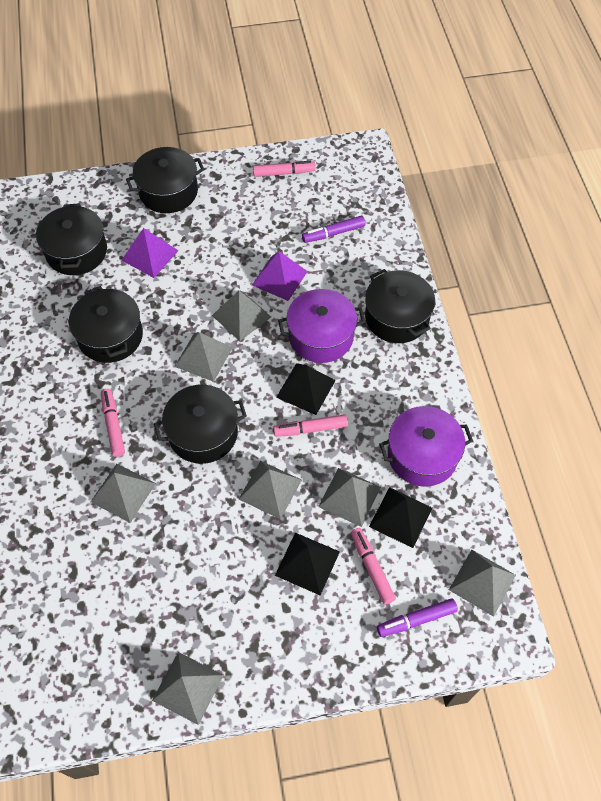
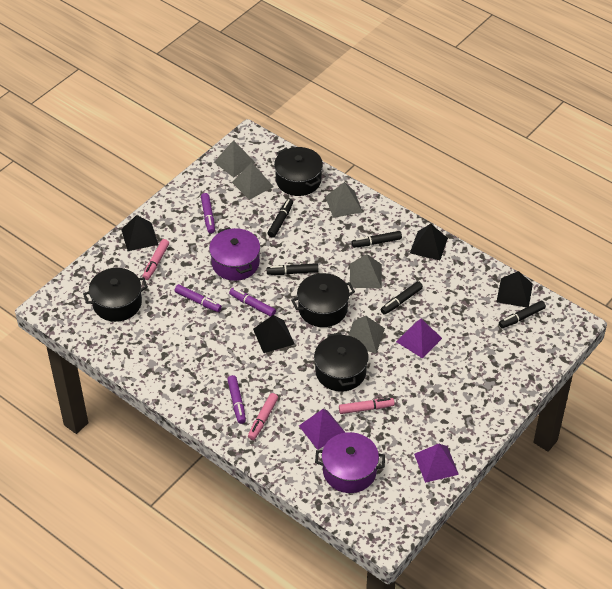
black marker: none = 0 -> [267,199,293,238] [267,263,318,275] [352,231,402,248] [380,281,423,315] [499,301,546,329] = 5
black pot: [36,203,107,275] [69,286,143,363] [126,147,204,213] [154,385,247,464] [365,269,435,343] = 5 -> [83,268,148,322] [274,147,323,196] [291,273,355,327] [314,332,369,392] = 4
black pyramid: [275,533,340,595] [276,363,336,415] [369,487,432,548] = 3 -> [121,215,158,251] [253,315,295,353] [410,224,448,260] [497,271,533,307] = 4
grey pyramid: [91,464,156,523] [152,652,224,725] [174,332,233,382] [212,290,271,341] [239,461,302,519] [318,468,381,527] [449,550,516,617] = 7 -> [214,140,256,177] [232,163,274,200] [325,182,363,218] [348,316,385,353] [350,254,382,288] = 5
pink marker: [101,389,125,457] [253,161,316,177] [273,414,348,437] [351,528,396,605] = 4 -> [142,239,169,280] [248,393,278,440] [339,398,395,414] = 3
purple marker: [302,216,365,243] [377,598,458,637] = 2 -> [174,284,222,312] [201,193,215,234] [227,375,246,424] [229,288,276,317] = 4
purple pyramid: [122,228,179,278] [252,251,308,301] = 2 -> [299,409,346,450] [396,319,442,359] [414,444,459,483] = 3

